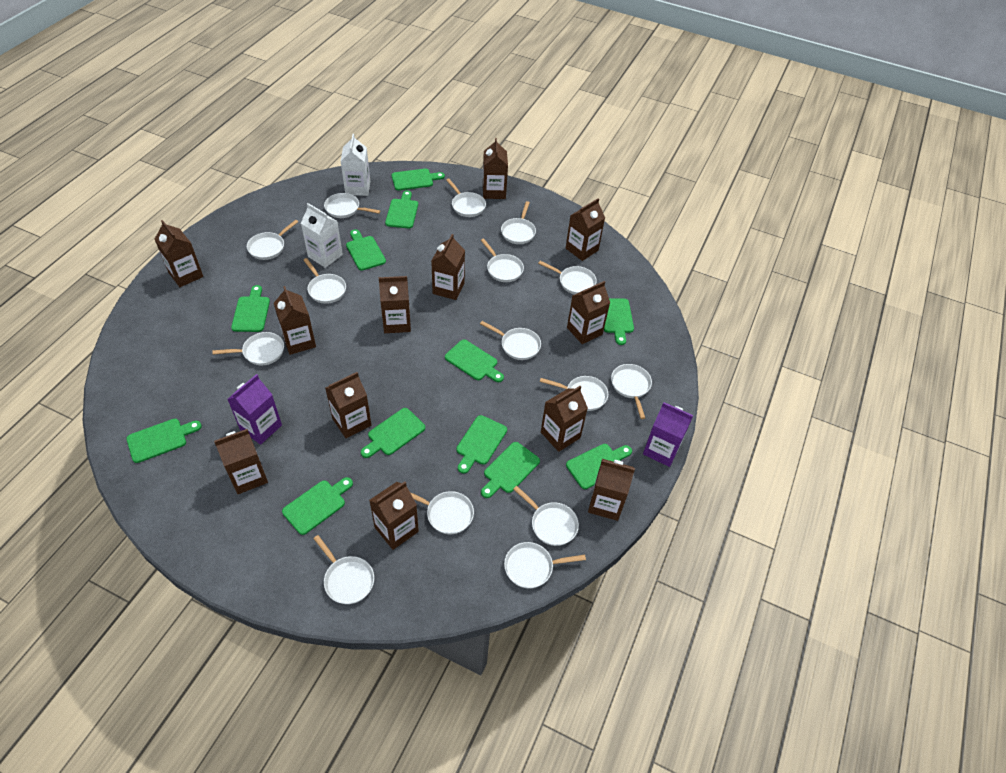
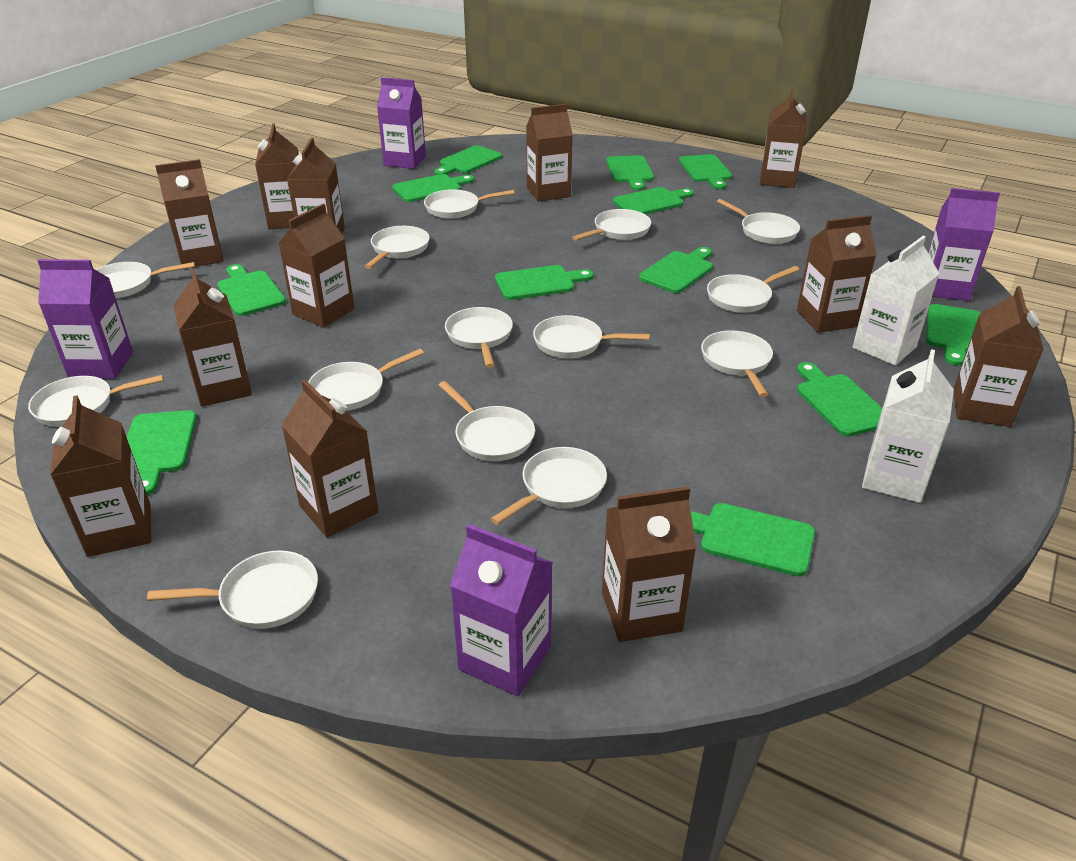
purple carton: [227,374,282,445] [643,402,693,467] = 2 -> [38,259,133,379] [377,77,426,169] [450,524,553,696] [928,188,1000,301] = 4
white pan: [212,332,284,366] [247,220,298,260] [304,258,346,304] [313,535,374,604] [324,193,381,218] [410,491,474,534] [446,178,486,217] [480,321,541,360] [481,239,524,282] [501,201,536,244] [504,542,586,588] [513,486,579,546] [538,261,597,294] [540,376,608,411] [611,364,652,419] = 15 -> [28,375,164,427] [96,262,195,298] [147,550,318,629] [308,349,424,411] [364,226,430,269] [424,189,515,219] [438,381,535,461] [445,307,513,368] [491,447,607,525] [533,315,650,358] [572,209,651,241] [701,330,773,397] [707,266,799,313] [717,199,800,244] = 14

